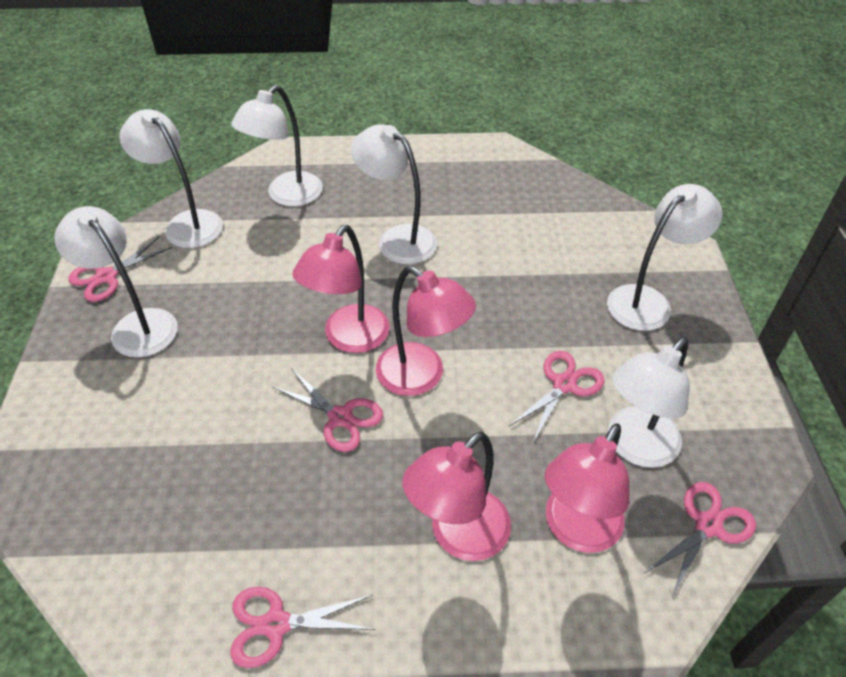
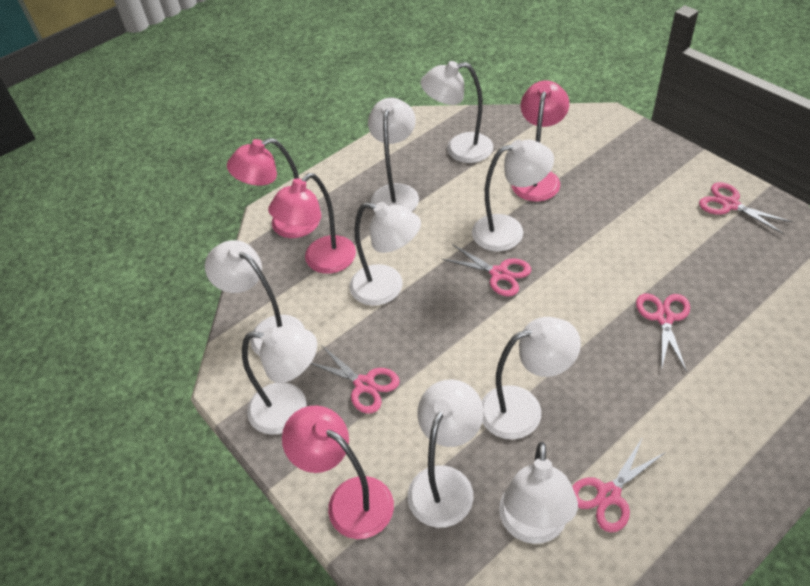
white lamp: [55,206,178,358] [119,109,223,248] [231,85,323,206] [351,124,437,264] [607,184,723,331] [608,338,690,468] = 6 -> [205,240,305,356] [242,325,317,435] [350,202,421,306] [368,98,419,212] [408,379,484,528] [421,61,493,163] [472,140,554,252] [482,317,581,439] [499,442,578,544] = 9

